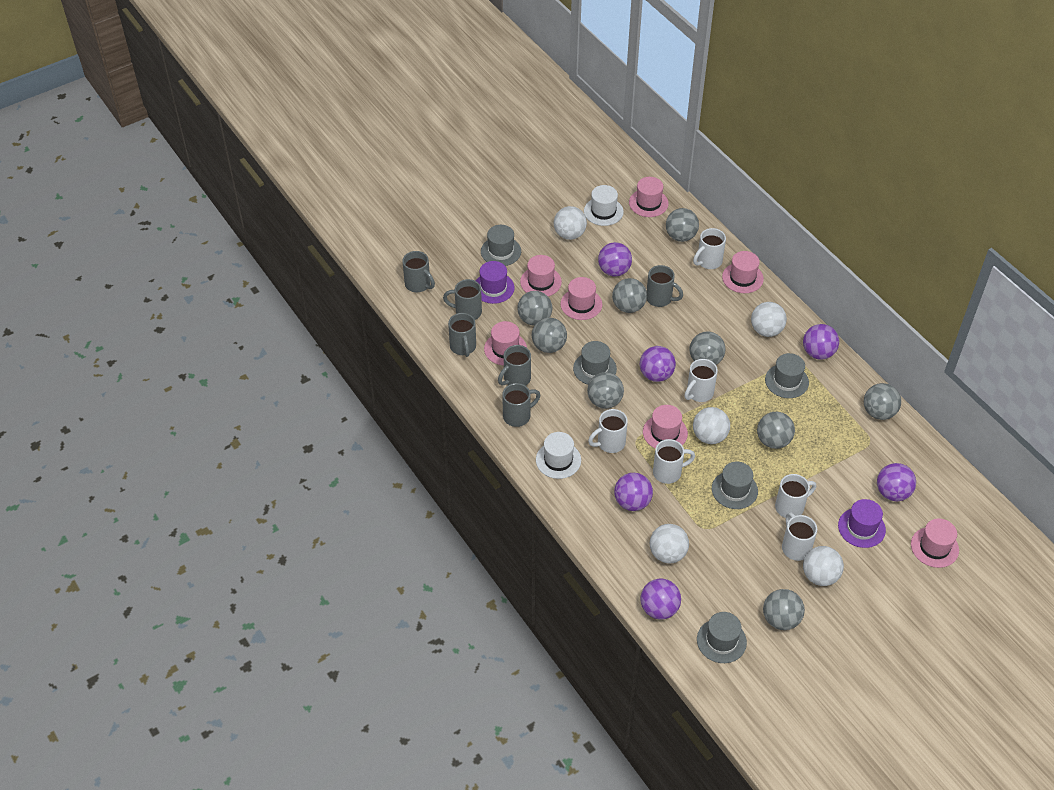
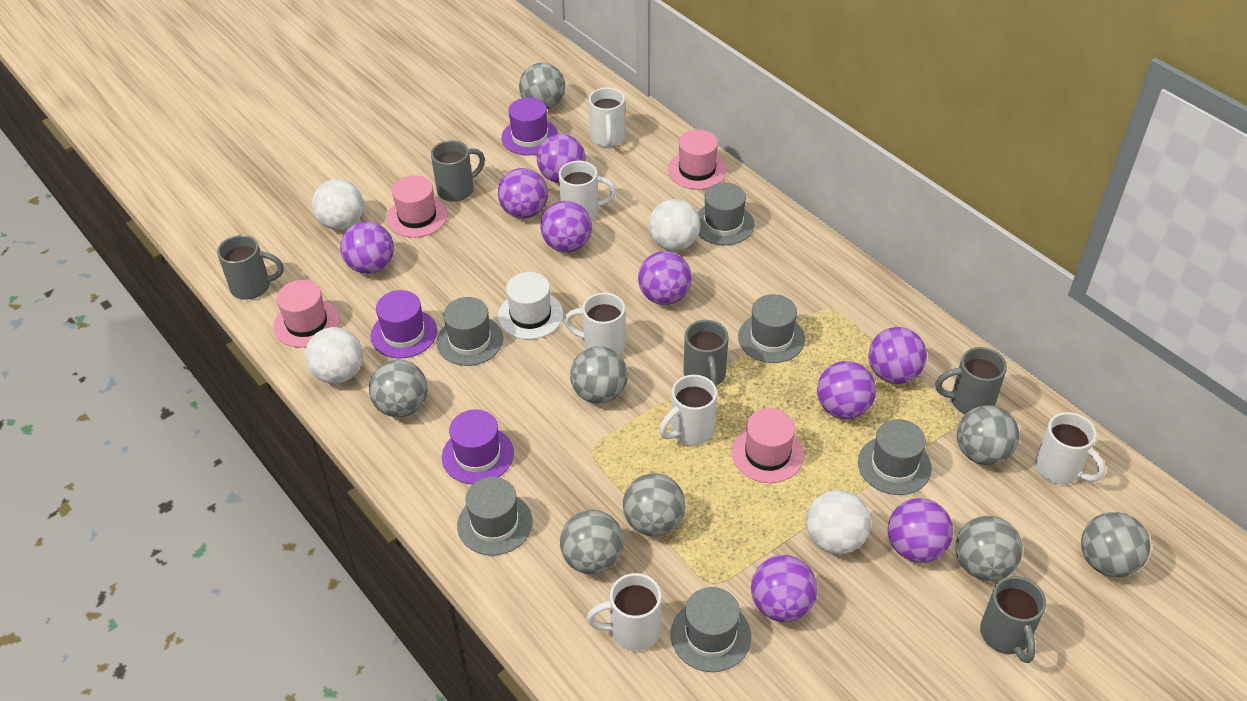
grey ball: [517,291,552,326] [532,317,567,353] [587,372,624,409] [612,278,647,313] [666,208,699,242] [690,331,725,365] [757,412,795,449] [763,589,805,630] [864,383,901,420] = 9 -> [369,360,427,417] [519,63,565,109] [560,510,624,575] [570,346,628,404] [623,473,686,536] [956,516,1023,581] [957,405,1020,466] [1081,512,1150,577] = 8
grey hat: [481,225,521,266] [573,341,617,384] [697,612,747,663] [712,461,758,509] [765,353,809,398] = 5 -> [436,297,503,366] [457,477,533,556] [671,587,751,672] [697,183,755,245] [738,294,805,363] [858,419,932,495] = 6
grey mug: [402,251,435,292] [443,279,482,320] [448,313,476,357] [498,345,531,386] [502,383,540,427] [647,265,683,307] = 6 -> [217,235,284,300] [431,140,485,202] [683,320,729,387] [935,347,1007,414] [980,576,1046,663] = 5
pink hat: [484,321,527,365] [520,255,562,296] [560,277,602,320] [629,177,668,217] [643,405,688,449] [722,251,764,293] [911,519,959,568] = 7 -> [273,280,340,348] [387,175,448,238] [668,130,727,189] [732,408,804,483] = 4
purple ball: [598,242,632,277] [614,473,653,511] [640,346,676,382] [640,579,681,619] [803,324,839,360] [877,463,916,501] = 6 -> [340,221,394,274] [498,168,548,219] [537,134,586,183] [540,201,592,253] [638,251,692,305] [751,555,817,622] [817,361,876,419] [869,327,927,384] [888,498,953,563] = 9
purple hat: [476,261,515,304] [838,499,886,548] = 2 -> [371,290,437,358] [442,409,514,484] [501,97,558,155] = 3
white ball: [554,206,587,240] [650,524,689,564] [693,407,730,444] [751,302,787,337] [803,546,844,586] = 5 -> [305,327,363,384] [312,179,364,230] [649,199,700,251] [806,490,871,554] = 4
white hat: [536,432,581,479] [584,185,624,226] = 2 -> [498,272,563,339] = 1

